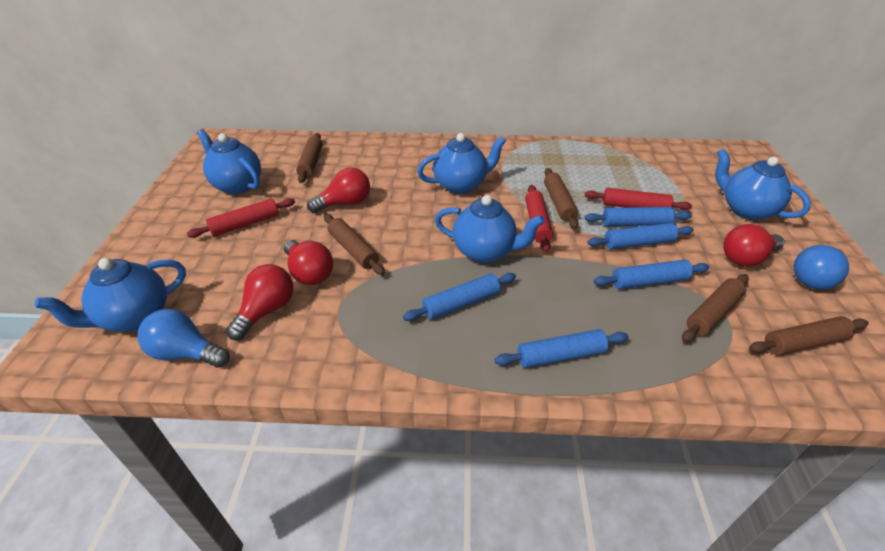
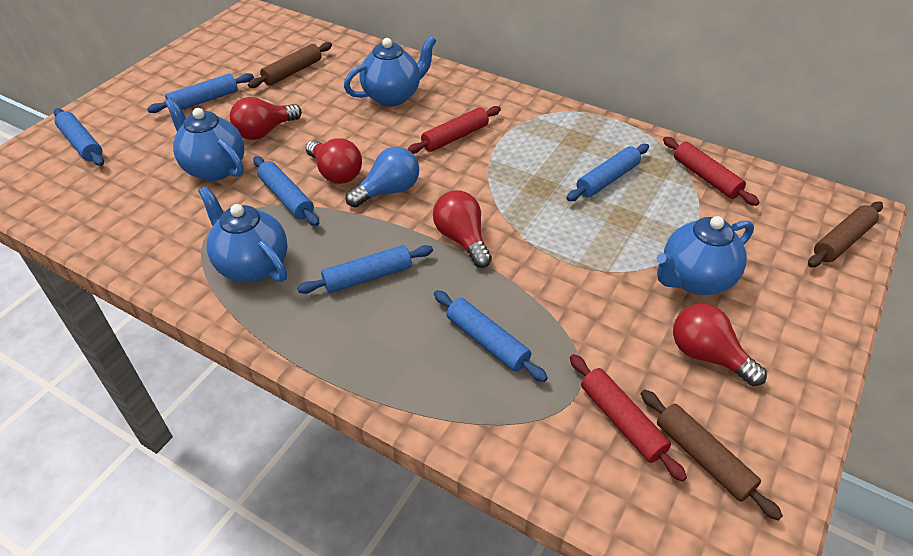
blue light bulb: [138,309,230,368] [794,245,849,290] = 2 -> [346,147,419,208] = 1
blue rolling pin: [403,273,516,321] [495,329,628,368] [585,207,692,226] [587,223,694,250] [594,260,709,289] = 5 -> [54,108,104,166] [147,73,254,113] [253,156,319,226] [297,245,433,294] [434,290,548,382] [566,144,649,201] = 6
blue teapot: [35,258,186,332] [197,129,261,194] [417,133,506,194] [435,195,545,263] [715,149,811,221] = 5 -> [165,98,244,181] [198,186,287,282] [344,36,436,106] [657,216,754,295] = 4
brown rolling pin: [296,133,323,183] [324,214,385,275] [544,168,579,229] [682,274,749,342] [749,316,869,355] = 5 -> [248,42,332,88] [641,390,783,521] [808,202,883,267] = 3

